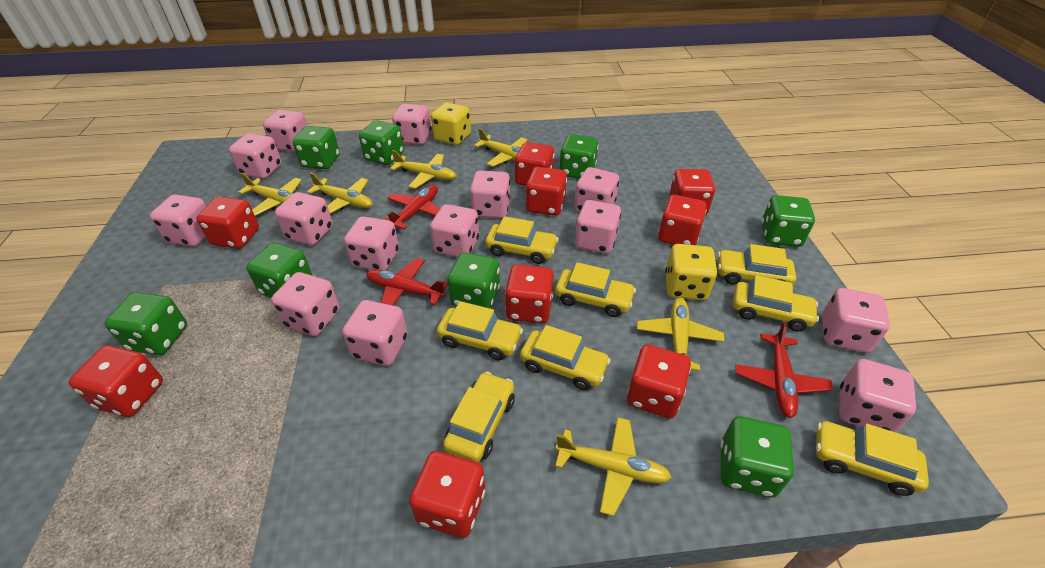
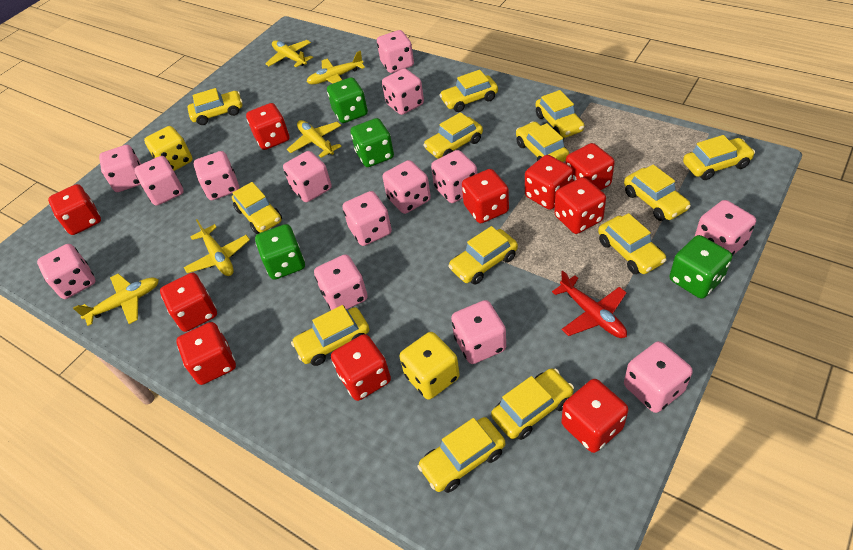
green dice: [104,292,187,355] [246,243,313,298] [293,126,340,169] [359,120,404,165] [447,253,500,309] [560,134,599,179] [720,416,794,498] [761,195,815,247] = 8 -> [255,224,305,280] [327,77,368,123] [350,118,394,167] [670,235,732,299] = 4
red dice: [69,345,163,417] [196,197,259,249] [409,451,485,538] [505,264,554,324] [515,142,555,186] [526,167,567,216] [627,344,691,418] [658,195,707,245] [669,169,715,215] = 9 -> [48,184,101,235] [160,273,217,332] [176,322,236,385] [246,103,289,150] [331,334,391,401] [462,169,509,223] [525,155,573,210] [554,177,606,234] [561,379,628,453] [565,143,615,190] = 10
red plane: [366,258,448,306] [383,185,440,230] [735,322,834,418] = 3 -> [552,271,627,338] = 1
yellow car: [437,301,523,360] [443,372,515,463] [485,216,559,264] [520,325,611,390] [555,262,636,317] [717,244,796,285] [733,275,819,331] [816,421,929,496] = 8 -> [188,88,242,125] [232,182,282,234] [291,305,369,366] [417,417,505,493] [424,112,483,159] [439,70,498,112] [448,226,518,285] [491,368,574,440] [516,122,569,162] [536,90,585,138] [598,213,667,274] [624,165,691,221] [683,135,755,180] = 13
yellow plane: [238,173,302,216] [307,172,372,213] [390,150,456,189] [474,128,527,167] [555,417,672,516] [637,297,725,371] = 6 -> [73,273,159,326] [184,219,250,276] [265,40,313,67] [287,120,342,158] [307,51,365,84] = 5

